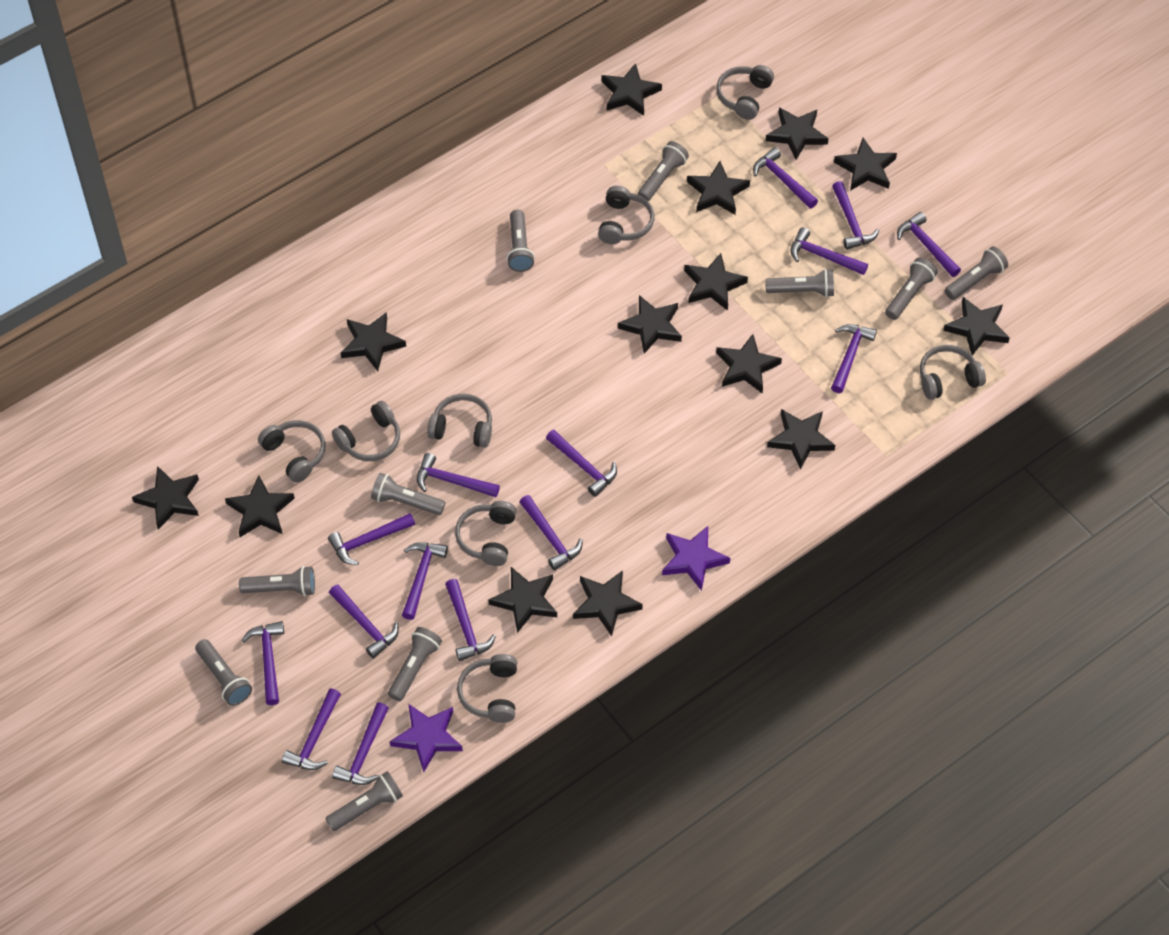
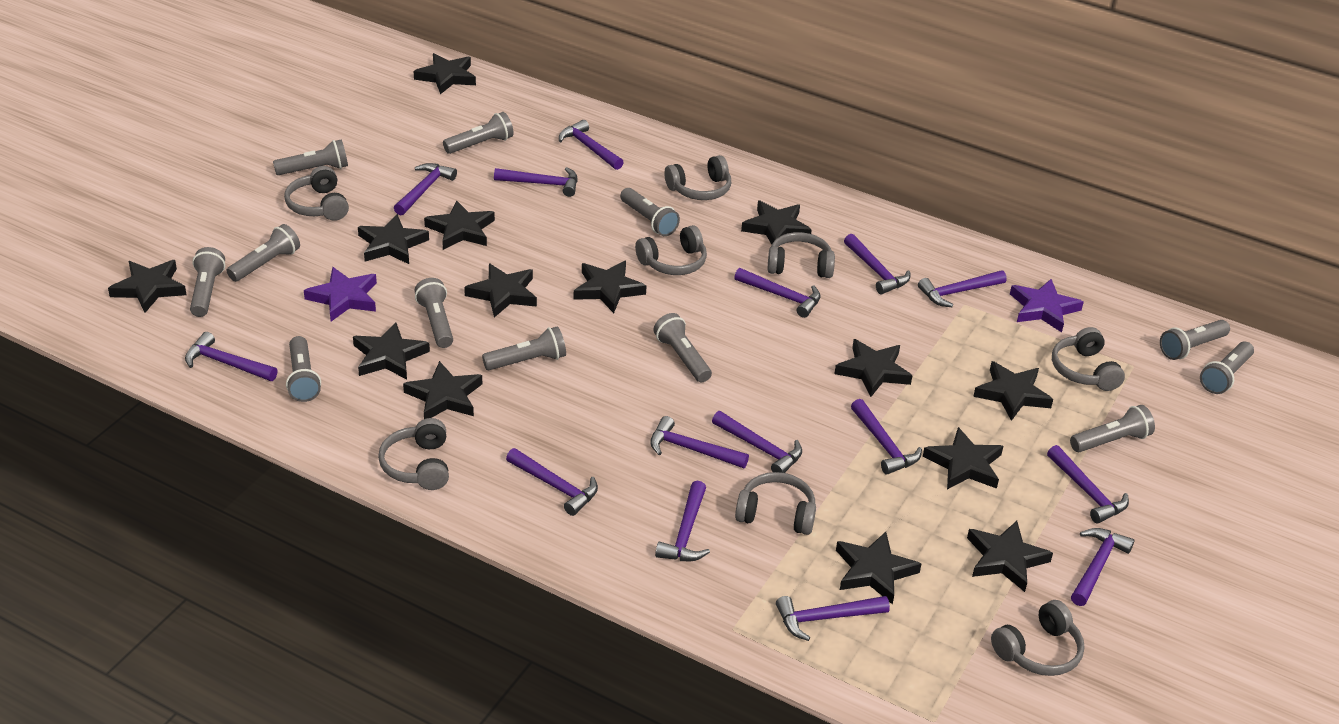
grey flashlight: [195,639,252,706] [239,566,315,596] [325,771,403,831] [371,473,445,515] [388,627,442,701] [507,210,535,272] [638,141,689,201] [765,269,834,297] [885,258,938,320] [945,246,1008,300] = 10 -> [190,247,225,317] [227,224,300,282] [273,139,348,175] [286,336,321,402] [415,278,453,348] [443,112,514,154] [482,326,566,370] [620,188,680,236] [653,313,712,382] [1070,405,1155,452] [1160,320,1230,360] [1200,341,1254,394] = 12

